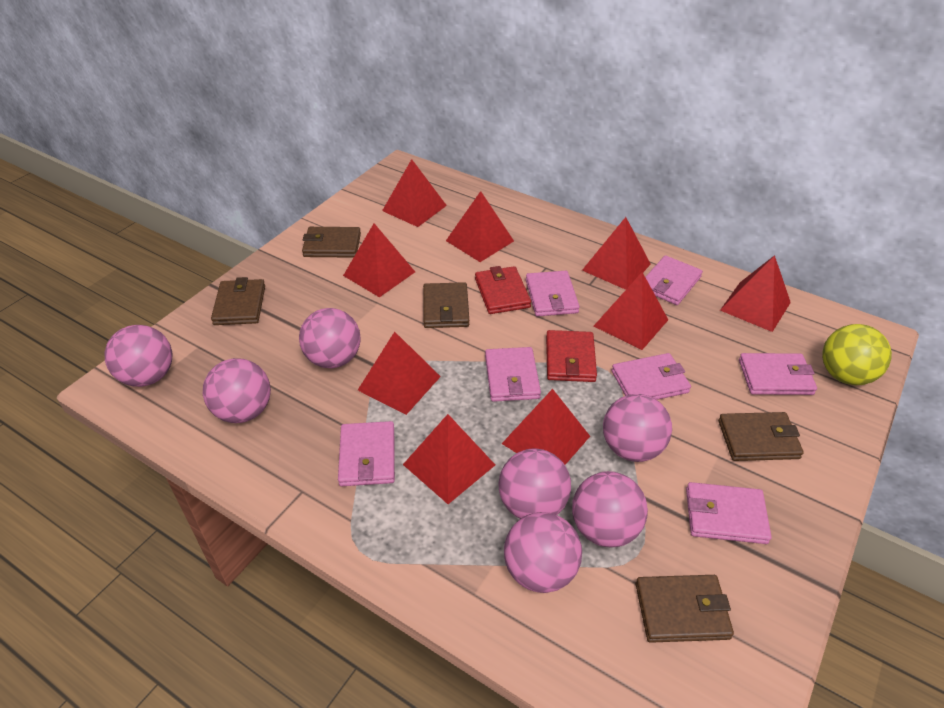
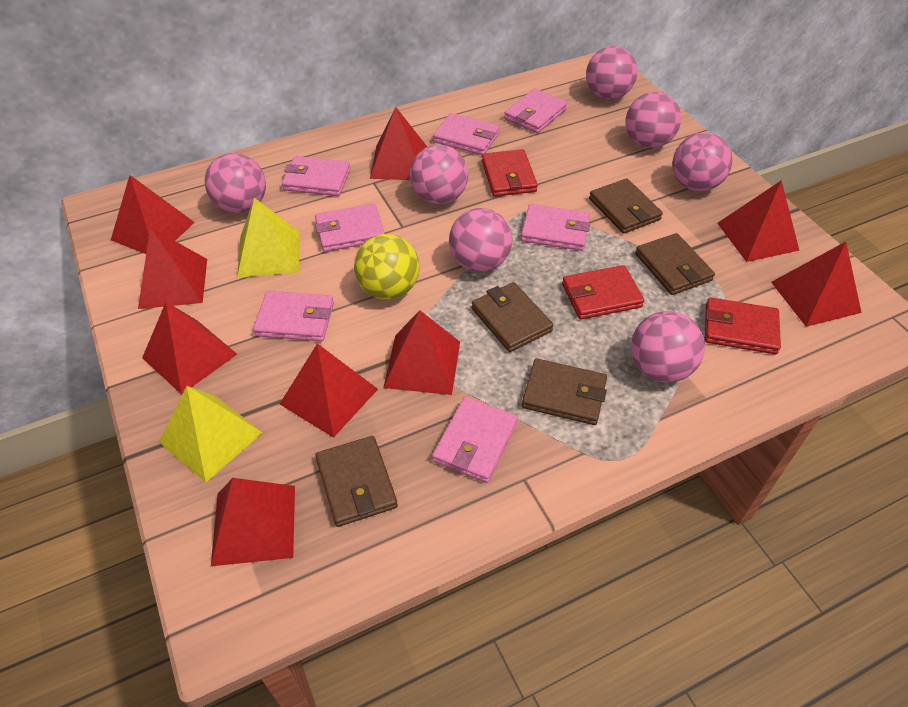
red wallet: [475,266,531,314] [546,330,597,382] = 2 -> [482,149,538,197] [562,265,644,319] [705,297,781,354] = 3
yellow pyramid: none = 0 -> [159,386,263,482] [237,198,299,278] = 2

